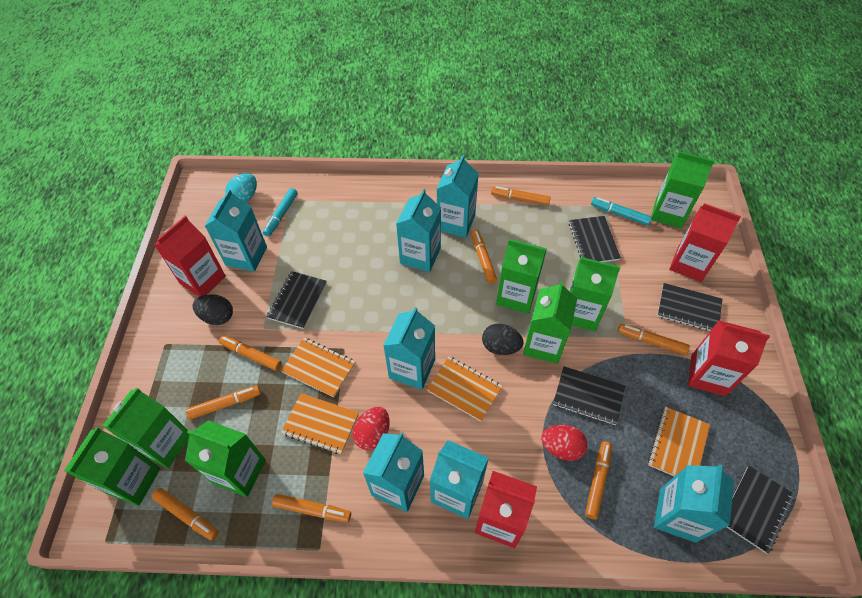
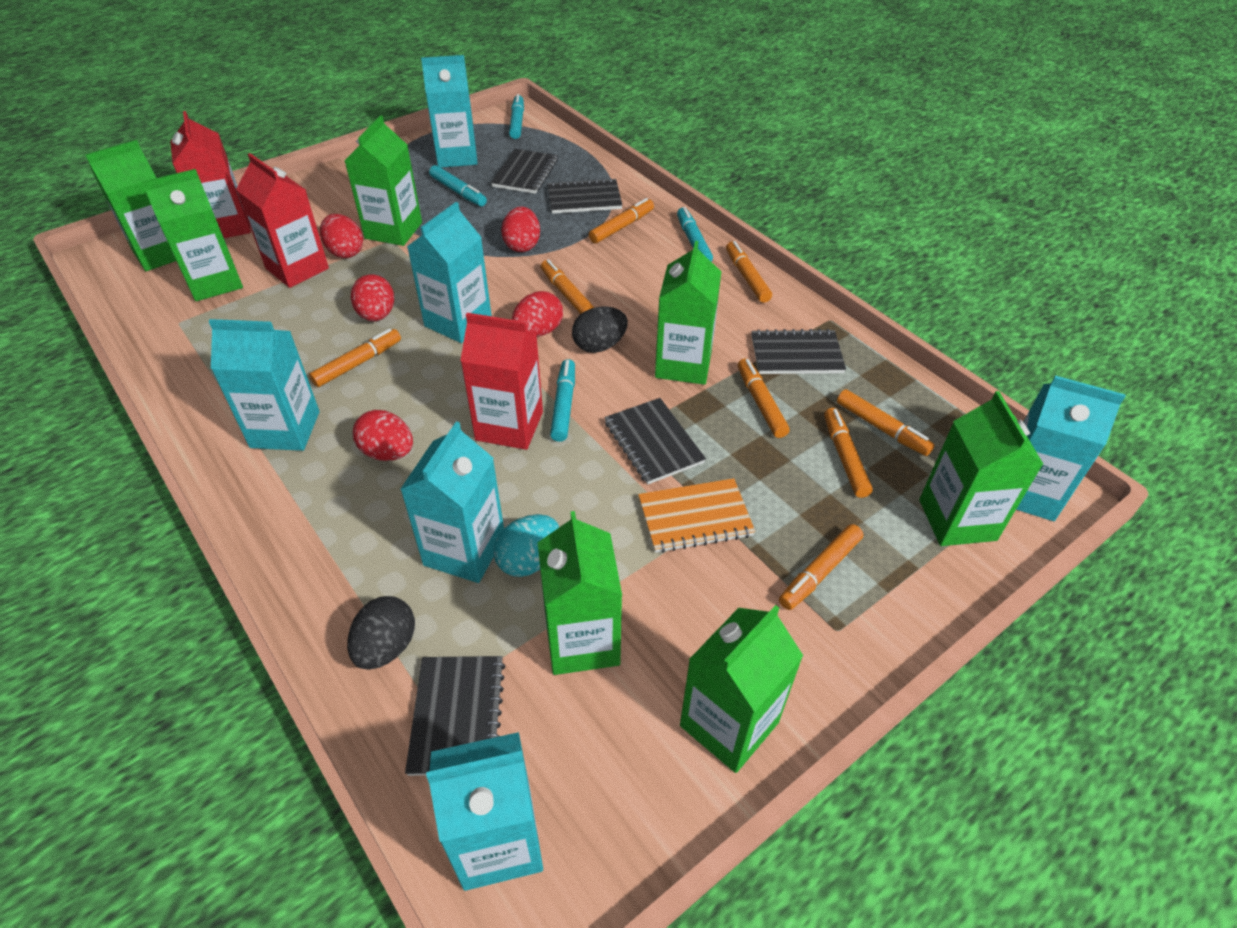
orange notebook: [281,338,355,398] [281,393,359,454] [427,356,502,422] [648,407,710,477] = 4 -> [638,478,755,553] = 1
red carton: [154,216,226,297] [475,471,537,548] [669,203,741,282] [688,320,770,396] = 4 -> [170,111,251,238] [236,153,329,288] [460,313,543,450] = 3
red egg: [352,407,390,450] [541,425,588,461] = 2 -> [320,214,363,258] [351,274,394,321] [353,410,413,461] [501,207,540,252] [512,291,563,337] = 5
turquoise carton: [205,189,267,272] [363,433,424,512] [383,307,435,390] [396,189,441,272] [430,440,489,519] [437,155,479,238] [654,464,734,543] = 7 -> [208,319,320,451] [400,422,504,583] [407,202,492,343] [421,55,478,168] [426,732,543,891] [1016,376,1126,521] = 6
turquoise marker: [263,188,298,237] [591,197,652,226] = 2 -> [429,165,487,206] [509,94,524,139] [550,359,575,442] [677,207,713,262] = 4

